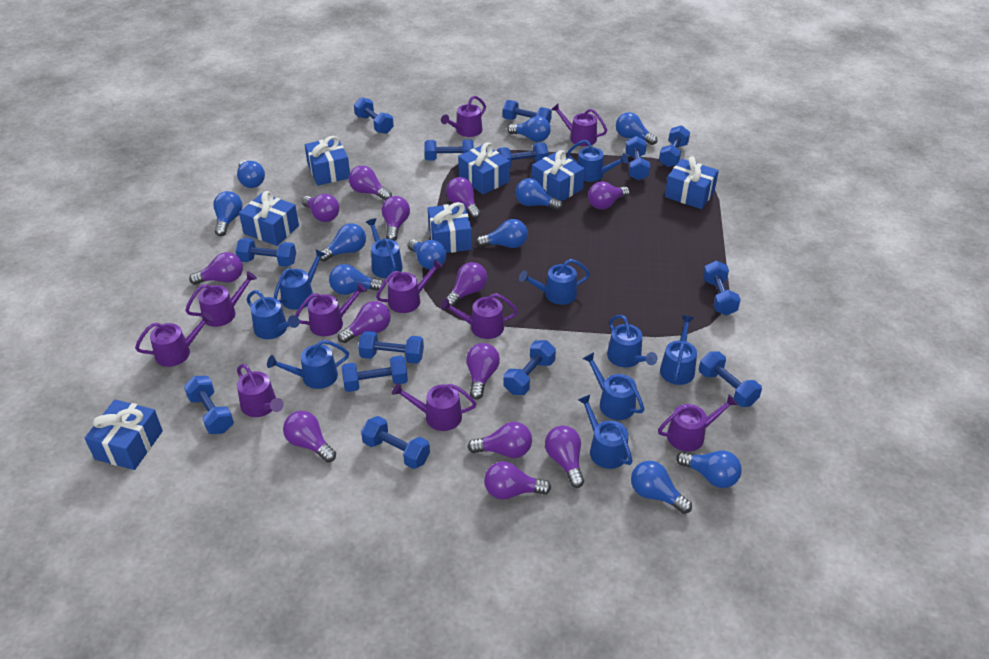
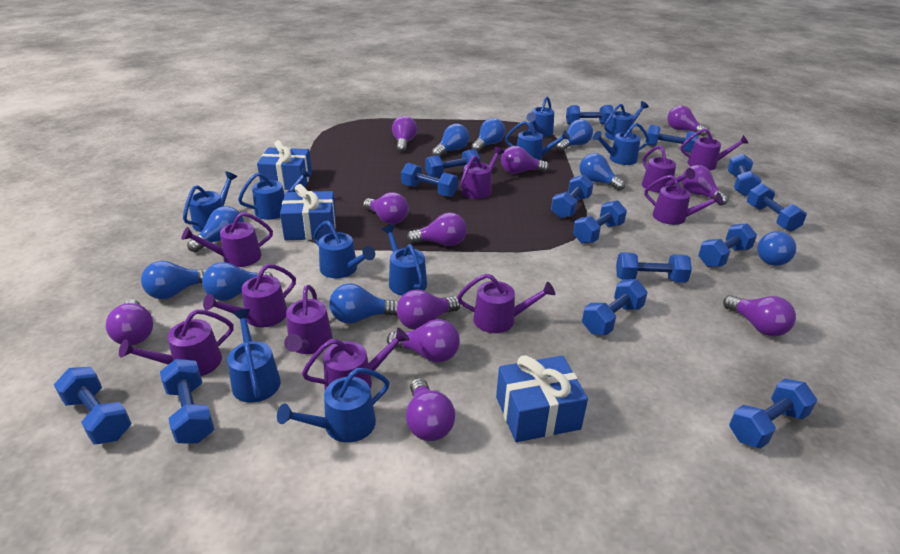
blue gift: [85,399,163,470] [239,191,299,246] [305,136,350,186] [428,202,472,253] [458,142,510,194] [531,150,585,201] [665,156,719,209] = 7 -> [257,140,312,190] [280,184,336,240] [496,355,588,442] = 3
blue light bulb: [213,191,243,236] [237,160,265,188] [320,223,366,262] [329,264,384,295] [408,239,447,270] [476,219,528,248] [507,116,551,142] [515,178,563,211] [616,112,658,145] [631,461,692,514] [676,451,742,488] = 11 -> [141,261,207,299] [187,206,244,252] [202,262,273,301] [329,283,398,324] [432,124,469,156] [471,118,505,152] [556,119,593,151] [580,153,625,191] [757,231,796,266] = 9
purple light bulb: [189,252,243,285] [283,411,336,462] [302,194,339,222] [338,301,391,343] [349,166,392,200] [382,196,410,241] [445,262,487,307] [446,177,481,219] [466,343,500,400] [468,422,532,458] [484,461,551,499] [545,426,584,488] [588,182,630,210] = 13 -> [106,299,153,346] [363,192,408,224] [387,319,460,362] [392,116,417,152] [397,289,460,330] [406,378,455,441] [407,212,467,246] [501,146,549,174] [667,105,708,136] [681,165,729,206] [723,295,796,336] = 11

